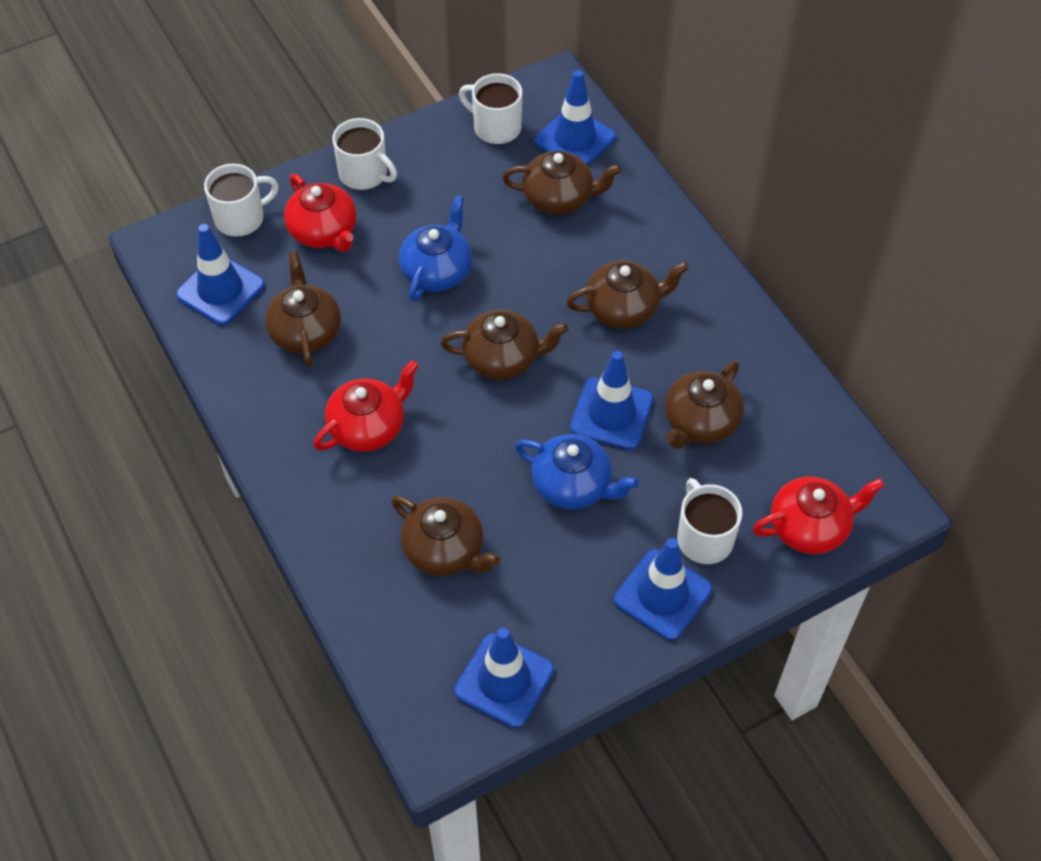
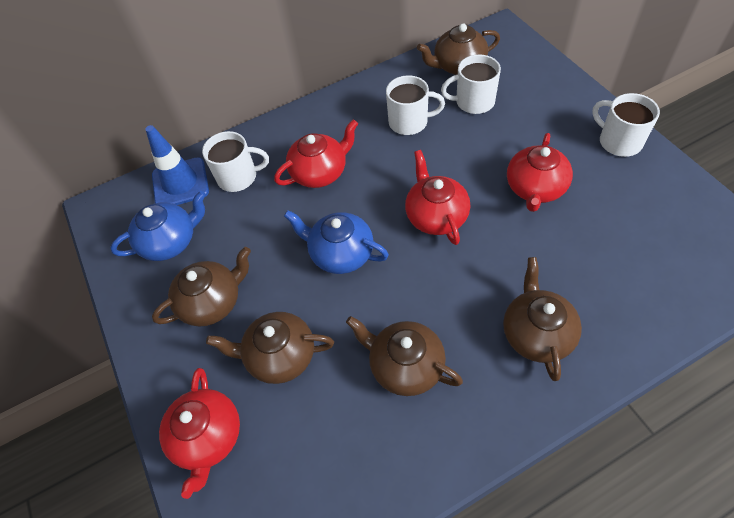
blue traffic cone: [176,224,265,325] [454,627,554,728] [535,70,616,165] [570,351,653,450] [614,538,712,640] = 5 -> [145,125,209,205] = 1
brown teapot: [265,252,341,367] [391,496,500,576] [440,309,568,380] [502,151,622,215] [566,260,689,329] [665,361,744,449] = 6 -> [152,247,251,327] [206,312,334,384] [346,316,463,396] [417,24,500,75] [503,257,582,381] = 5
red teapot: [284,174,356,252] [313,360,419,452] [753,477,885,554] = 3 -> [159,368,240,499] [274,119,358,188] [405,150,470,245] [507,133,573,212] = 4

